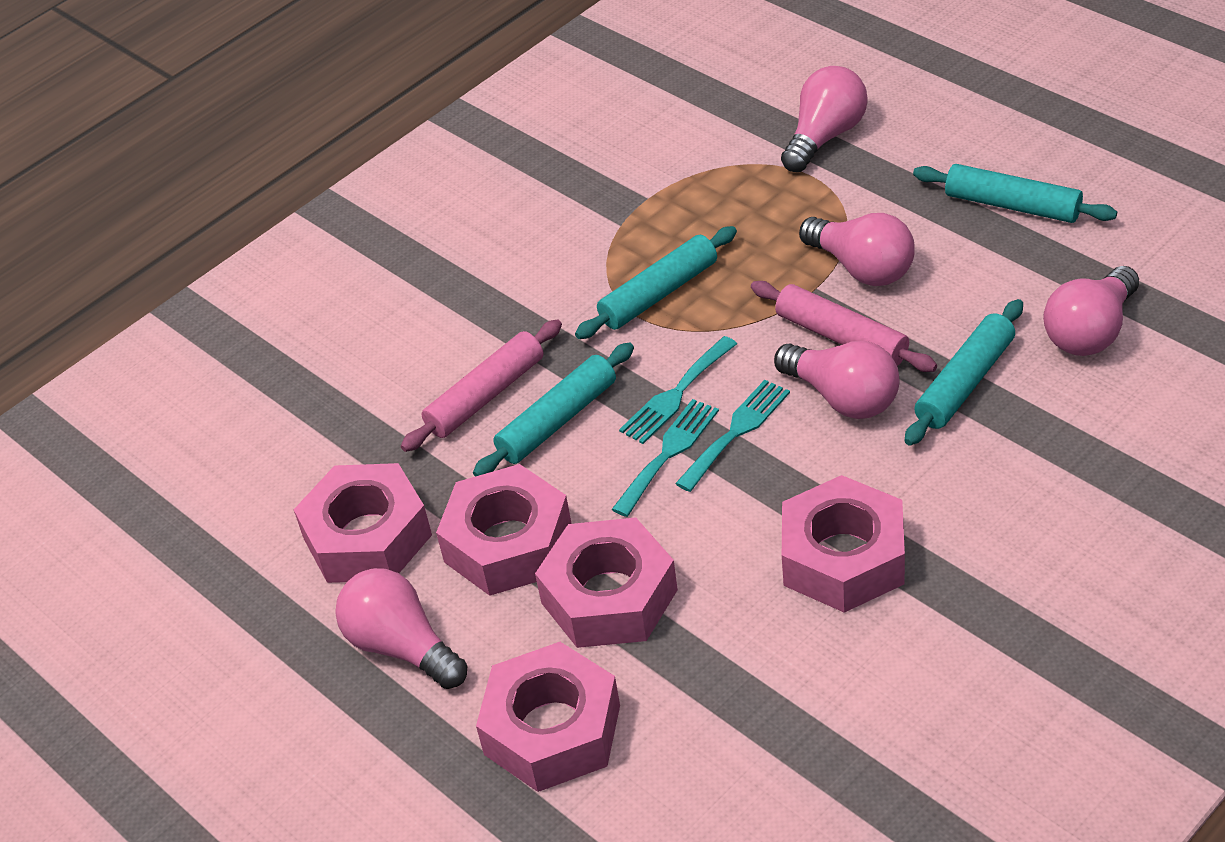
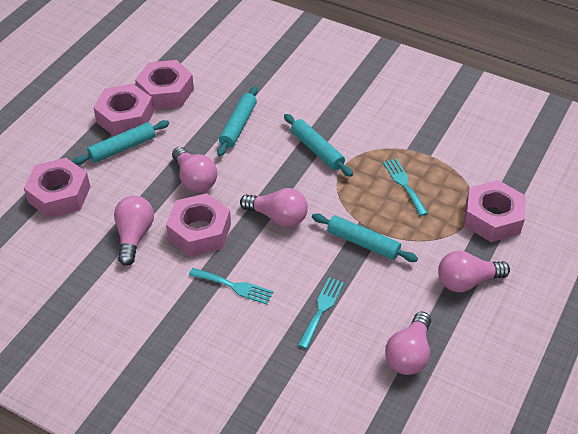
pink rolling pin: [401,319,562,452] [751,281,937,372] = 2 -> none = 0

